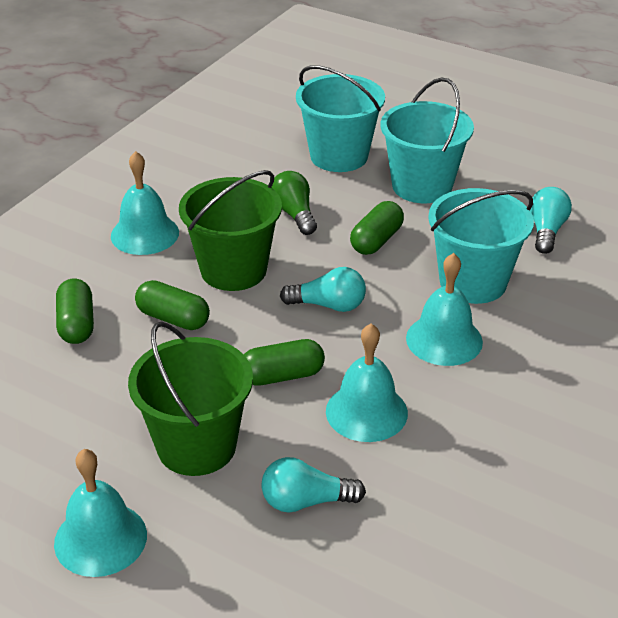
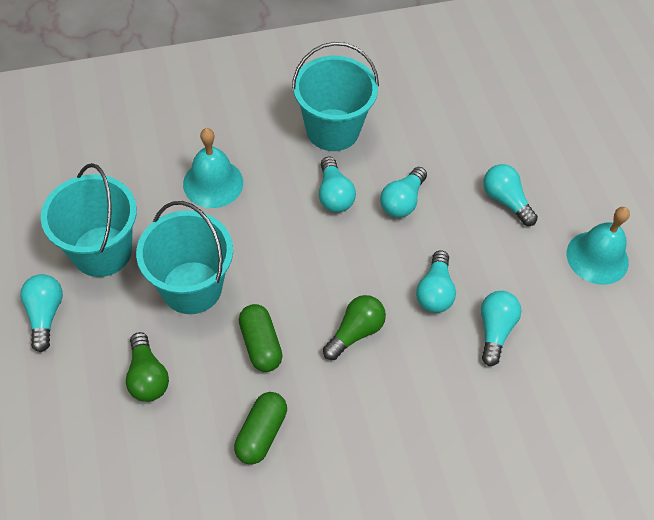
green bucket: [128,321,253,476] [179,170,282,291] = 2 -> none = 0
green capsule: [56,279,94,344] [135,280,210,330] [244,339,325,386] [350,201,404,255] = 4 -> [234,392,287,464] [239,304,282,372] = 2
green light bulb: [271,171,317,235] = 1 -> [126,332,169,402] [323,295,386,360] = 2
turquoise bell: [54,449,147,577] [111,151,179,255] [326,323,408,442] [406,253,483,366] = 4 -> [183,128,243,208] [567,207,630,285] = 2
turquoise light bulb: [262,457,366,512] [280,267,366,312] [530,187,572,254] = 3 -> [20,274,63,352] [319,157,356,213] [380,167,427,218] [416,250,456,313] [481,291,521,366] [483,164,538,226] = 6

